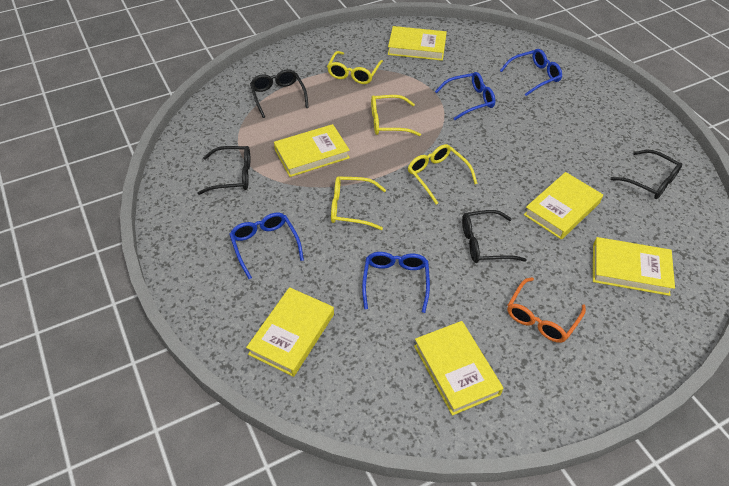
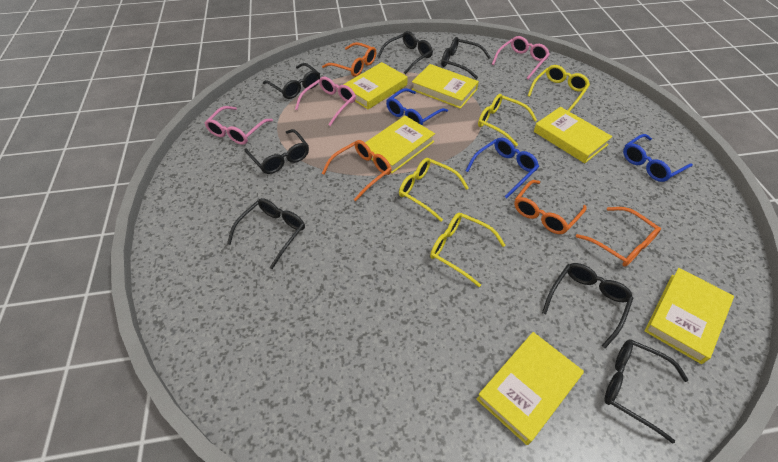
black glasses: [197,146,250,195] [250,69,309,118] [462,210,527,263] [610,150,683,199] = 4 -> [227,198,305,269] [244,129,309,174] [263,63,320,99] [377,31,433,74] [441,37,490,79] [542,263,633,348] [605,339,689,444] = 7
blue glasses: [229,213,304,279] [362,252,430,313] [435,72,495,120] [500,49,562,96] = 4 -> [386,88,448,126] [466,138,539,199] [623,134,693,182] = 3
orange glasses: [507,277,586,343] = 1 -> [322,42,376,77] [322,140,391,201] [514,180,587,234] [576,207,661,267] = 4
pink glasses: none = 0 -> [205,106,273,145] [295,77,356,126] [492,36,550,80] = 3

